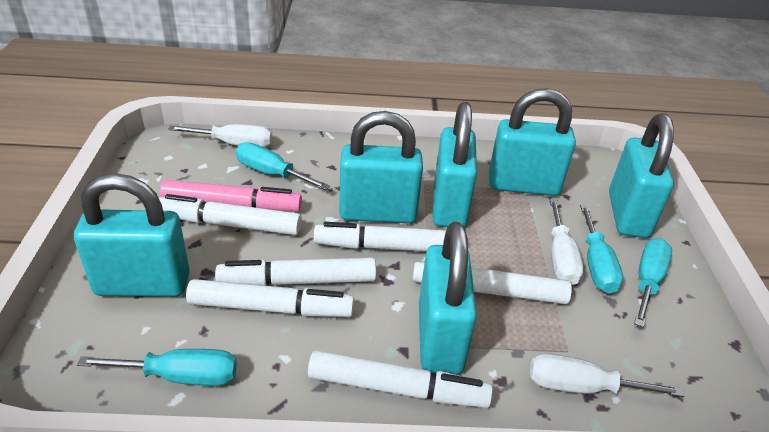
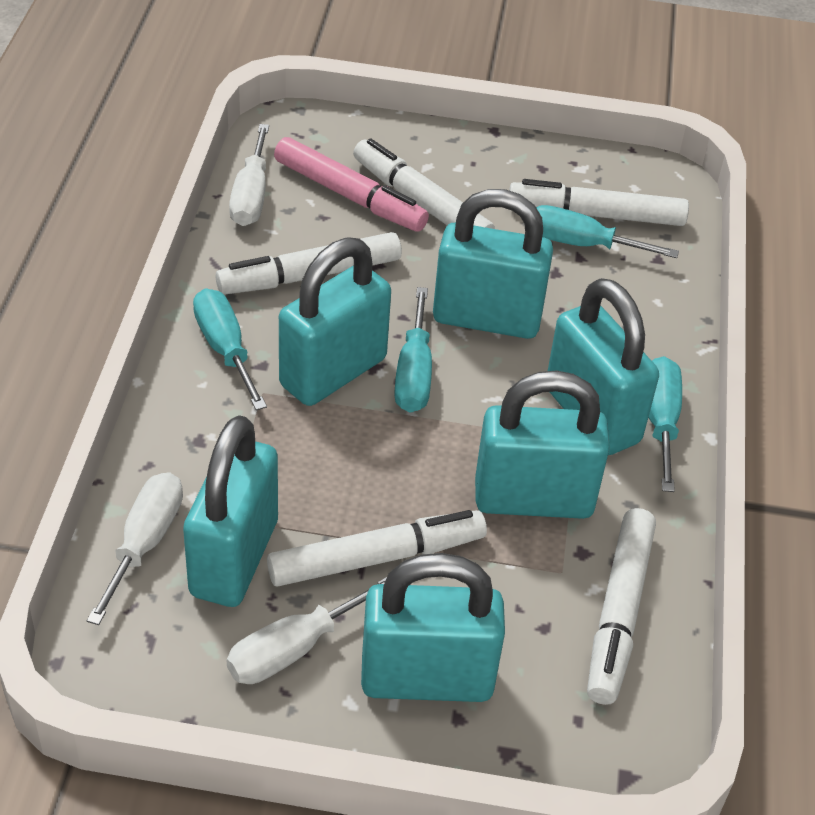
white marker: [159,194,302,235] [186,279,354,317] [215,257,376,286] [308,351,493,408] [314,222,446,252] [412,262,572,304] = 6 -> [216,232,402,295] [267,510,487,587] [353,139,495,229] [509,179,689,226] [587,508,656,705] = 5

